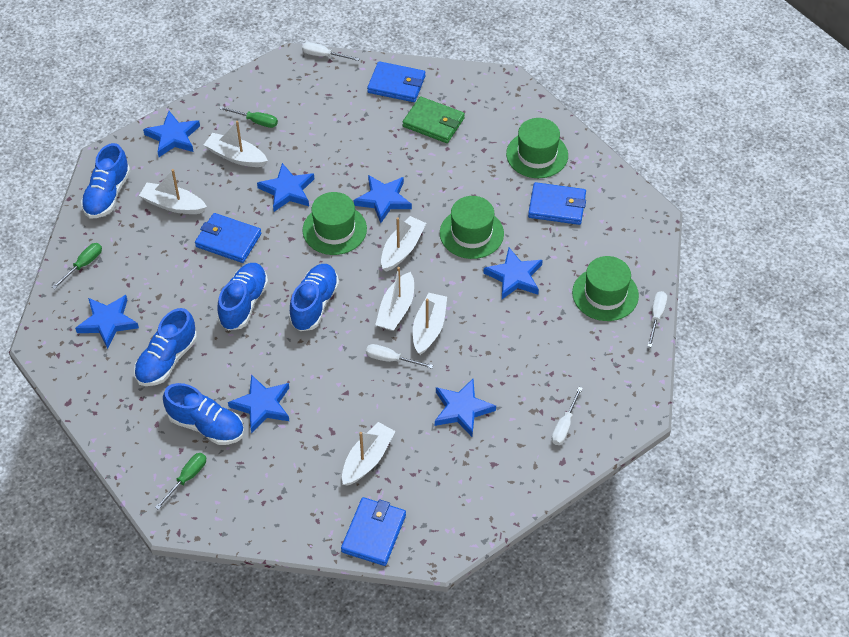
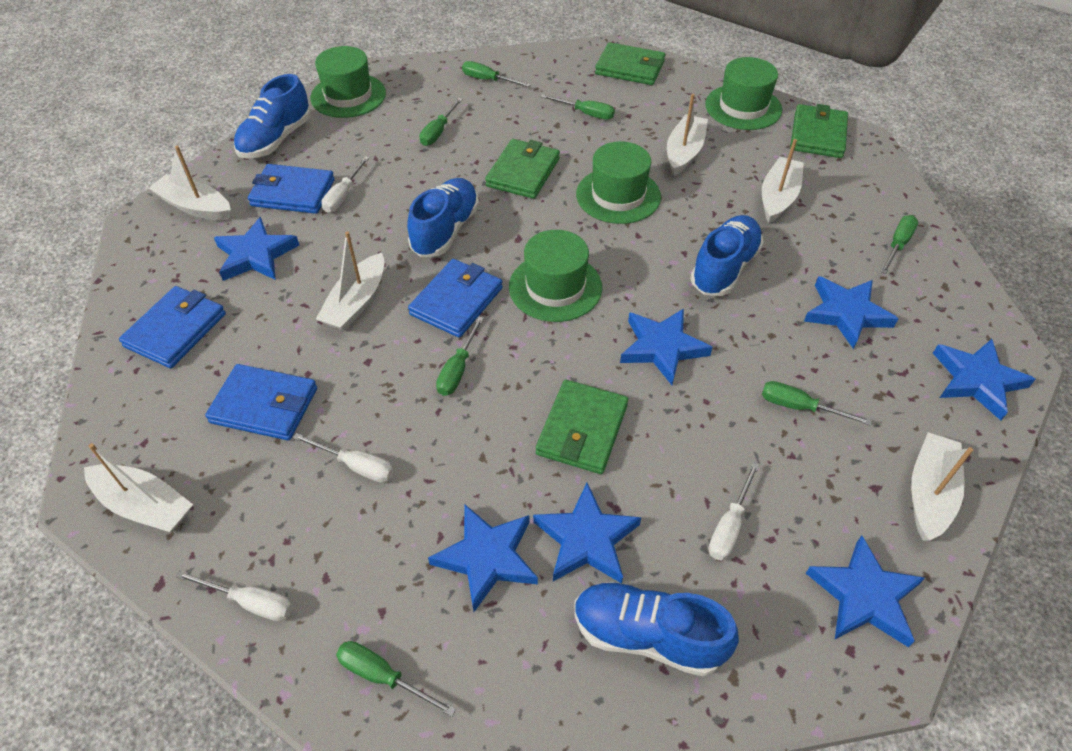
blue shoe: [81,143,130,218] [134,308,197,386] [163,383,244,445] [217,263,268,330] [289,264,339,331] = 5 -> [234,74,311,158] [407,178,479,257] [575,582,739,677] [690,215,764,296] = 4
green screwdriver: [52,243,102,289] [155,453,206,510] [219,106,278,128] = 3 -> [336,641,456,717] [420,98,463,146] [436,316,484,396] [462,61,531,87] [541,94,615,120] [762,381,872,426] [881,215,918,274] = 7
green wallet: [403,96,465,143] = 1 -> [485,139,560,199] [536,379,628,474] [595,42,665,85] [790,104,848,158] = 4

